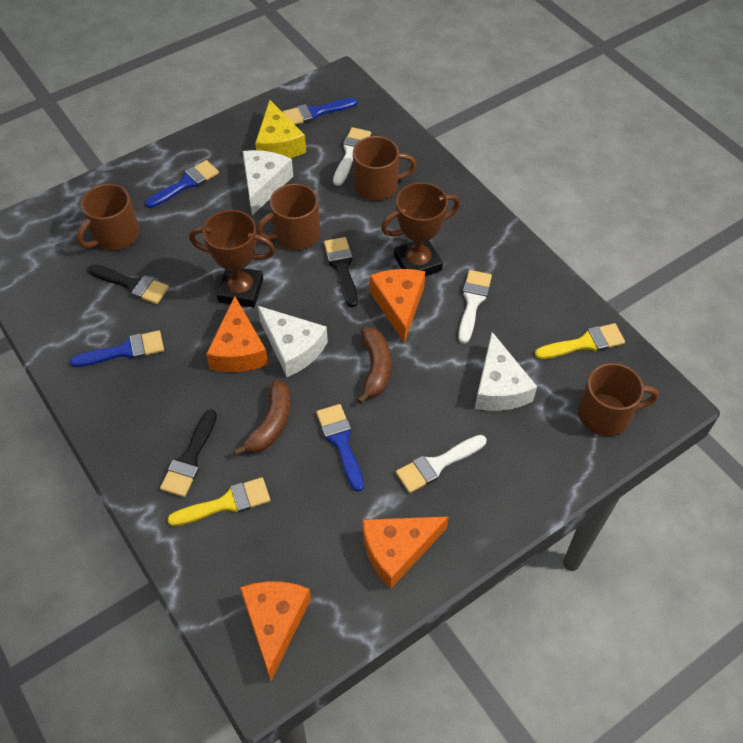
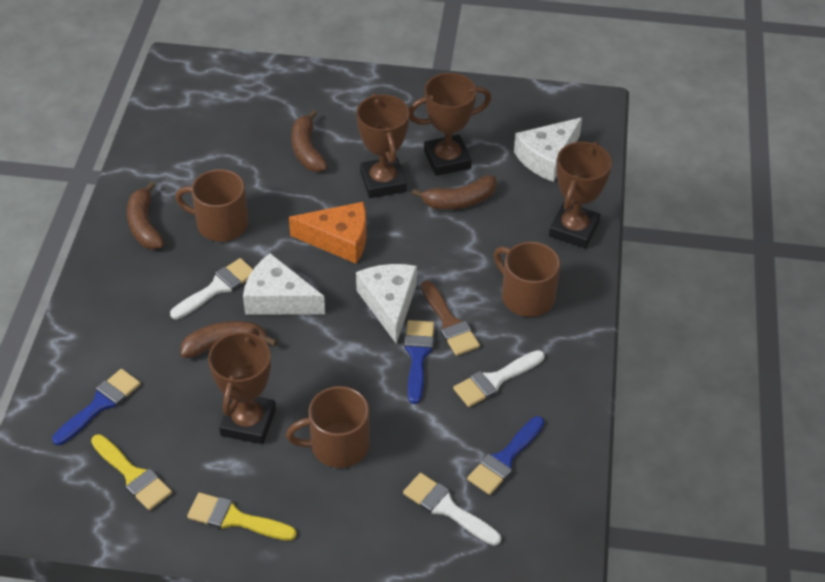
black brush: [88,264,169,304] [160,410,217,497] [324,237,358,307] = 3 -> none = 0
blue brush: [70,330,164,367] [145,160,219,208] [283,98,358,125] [316,404,364,492] = 4 -> [52,369,141,445] [405,320,434,404] [467,416,544,495] = 3
brown banana: [234,380,291,455] [357,328,391,404] = 2 -> [127,182,164,249] [180,321,277,358] [291,110,328,172] [412,175,497,209] = 4
brown brush: none = 0 -> [421,280,480,356] = 1
brown mug: [77,184,139,250] [256,183,320,250] [353,136,417,201] [578,363,659,436] = 4 -> [175,169,248,242] [286,386,370,468] [494,242,560,317] = 3
brown trophy: [189,210,275,308] [381,182,460,276] = 2 -> [208,328,276,444] [356,93,410,198] [409,73,491,176] [549,142,612,249] = 4
orange cheese: [206,296,268,372] [240,581,311,681] [362,517,449,589] [370,269,425,343] = 4 -> [289,202,366,264] = 1
yellow cheese: [255,100,306,158] = 1 -> none = 0

